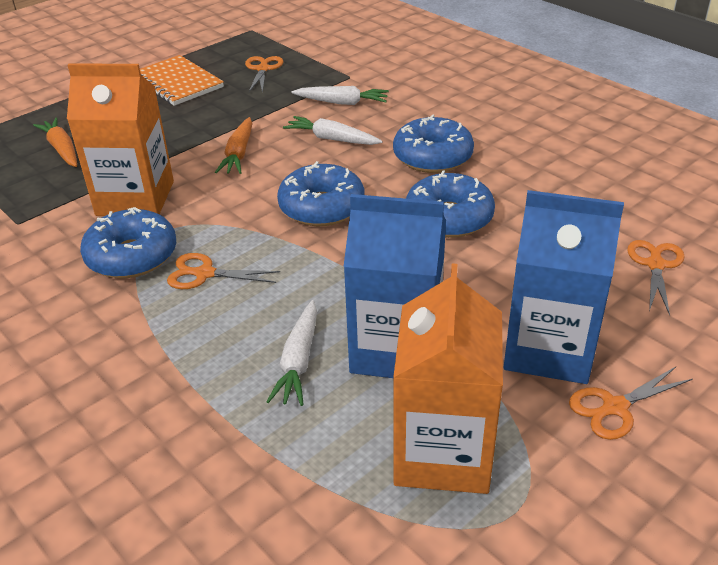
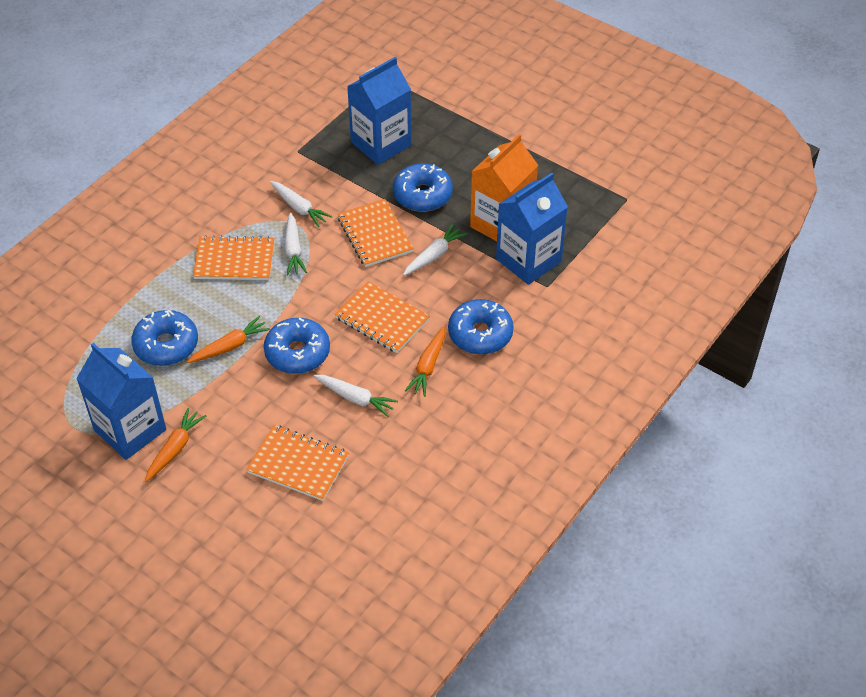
blue carton: [344,194,446,378] [503,190,624,384] = 2 -> [76,343,166,460] [347,57,412,165] [496,173,568,285] = 3
orange carrot: [33,118,77,167] [215,117,253,174] = 2 -> [145,408,206,482] [187,316,270,363] [405,327,445,397] = 3
orange carton: [67,63,174,216] [393,264,503,494] = 2 -> [470,134,538,241] = 1
orange notebook: [140,55,224,106] = 1 -> [193,235,274,280] [246,425,349,501] [335,281,430,353] [337,199,414,267] = 4
orange scissors: [167,253,280,289] [245,56,283,93] [569,367,692,440] [627,240,685,315] = 4 -> none = 0
white carrot: [266,300,317,406] [283,116,383,145] [292,86,389,105] = 3 -> [270,181,333,227] [284,213,307,275] [314,375,398,417] [403,224,467,276] = 4

